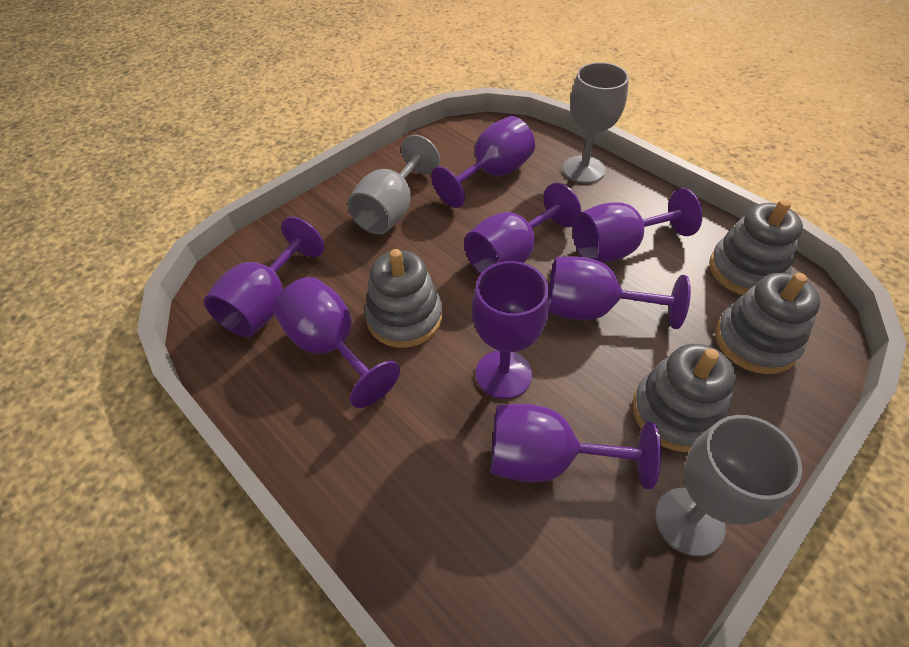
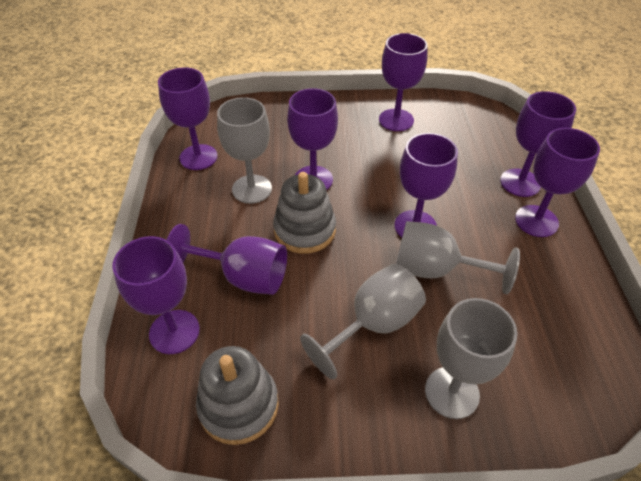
grey goblet: [347,135,440,234] [563,62,629,183] [655,415,802,556] = 3 -> [217,97,272,204] [300,264,426,379] [396,221,520,294] [425,298,517,419] = 4
grey stacking toy: [365,249,442,348] [632,344,736,452] [709,199,803,295] [715,273,820,374] = 4 -> [196,346,279,445] [273,172,336,254] = 2

